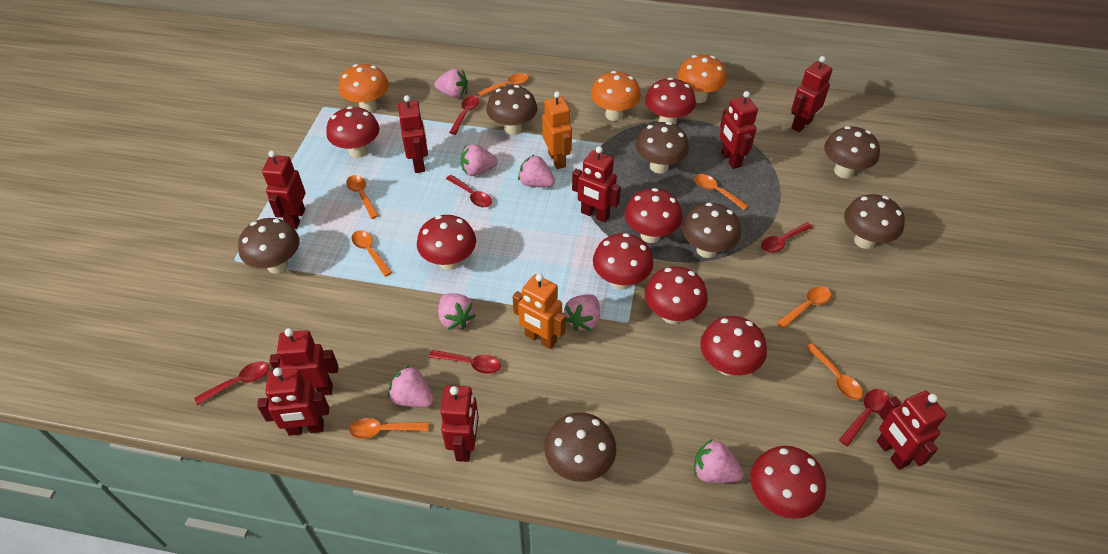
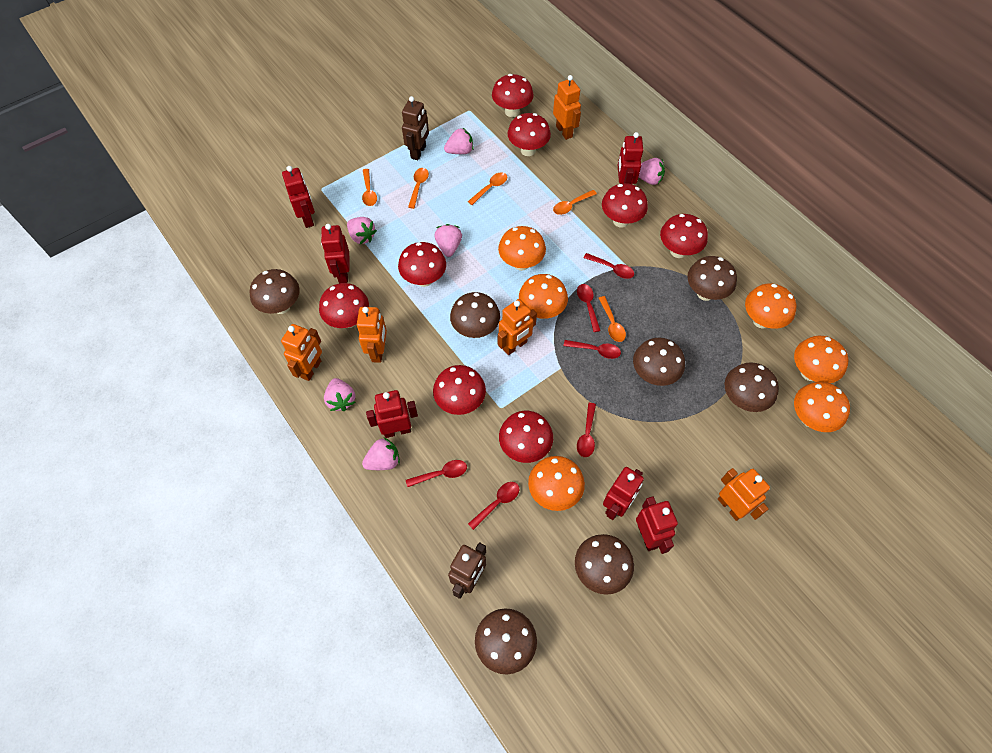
brown robot: none = 0 -> [402,96,429,160] [448,542,486,599] = 2
orange mushroom: [339,64,389,112] [591,71,641,121] [677,55,727,103] = 3 -> [498,226,546,271] [519,274,568,319] [528,456,585,511] [745,283,796,329] [794,336,849,383] [794,382,850,432] = 6
orange robot: [513,274,566,349] [542,91,572,169] = 2 -> [281,324,322,381] [357,307,387,363] [498,299,537,355] [553,75,581,140] [718,468,770,521] = 5
orange spoon: [346,175,379,219] [349,418,429,439] [351,230,392,277] [478,73,529,97] [694,174,748,210] [777,286,831,329] [806,343,863,400] = 7 -> [362,169,377,206] [408,168,429,209] [468,172,507,205] [553,190,597,215] [599,296,626,342] = 5
pink strawberry: [388,365,434,408] [435,68,468,98] [438,293,475,330] [461,144,498,176] [518,155,555,187] [564,294,600,331] [694,439,744,483] = 7 -> [324,378,356,411] [347,217,377,244] [362,438,400,470] [435,224,462,257] [444,127,474,154] [639,158,665,185] = 6
red robot: [257,368,329,436] [262,151,305,229] [270,328,339,395] [398,95,428,173] [440,385,479,462] [572,146,621,222] [719,91,758,169] [791,56,833,132] [877,391,947,470] = 9 -> [282,166,315,228] [321,224,349,283] [366,390,418,438] [603,467,644,520] [618,132,643,184] [636,496,678,554] = 6

